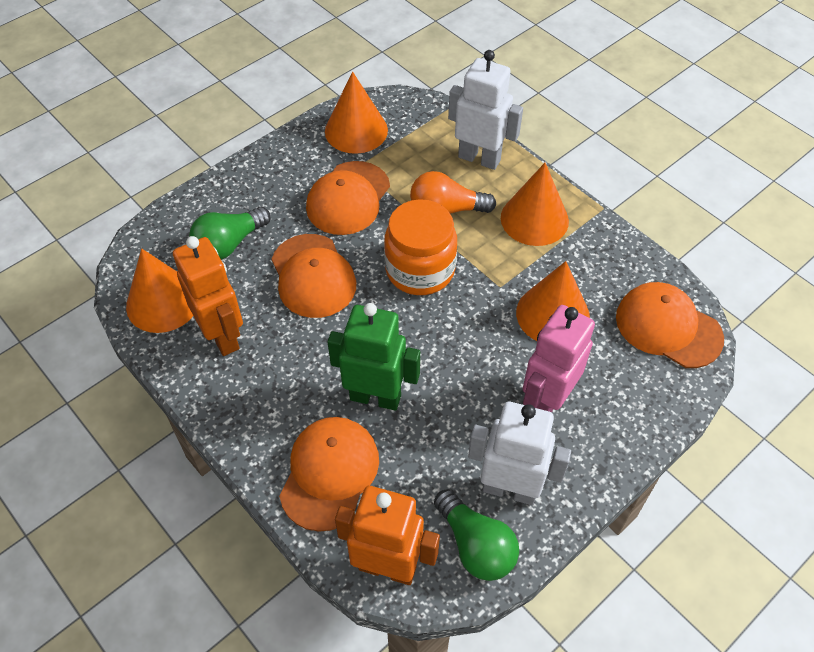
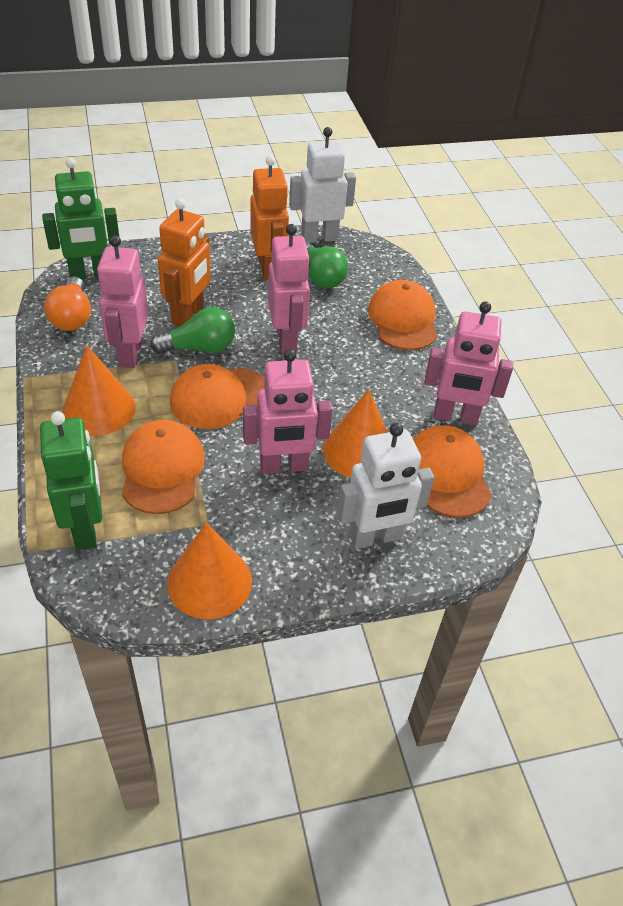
green robot: [328,303,420,411] = 1 -> [40,411,102,550] [42,158,119,279] = 2
orange cone: [126,248,193,333] [325,72,388,154] [501,163,569,246] [516,261,590,341] = 4 -> [62,345,136,436] [167,522,252,620] [323,389,388,478] = 3
orange jar: [384,199,457,295] = 1 -> none = 0
pink robot: [523,305,595,413] = 1 -> [97,235,149,368] [243,349,333,474] [268,224,310,353] [424,301,513,425] = 4

